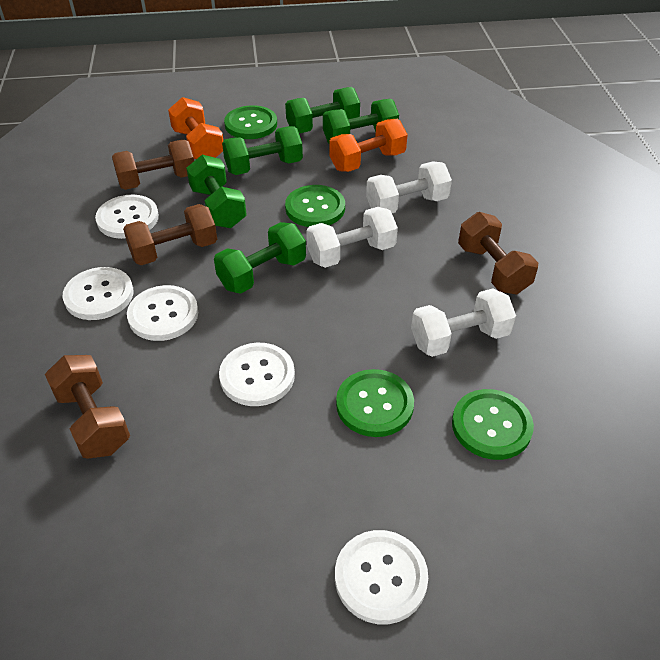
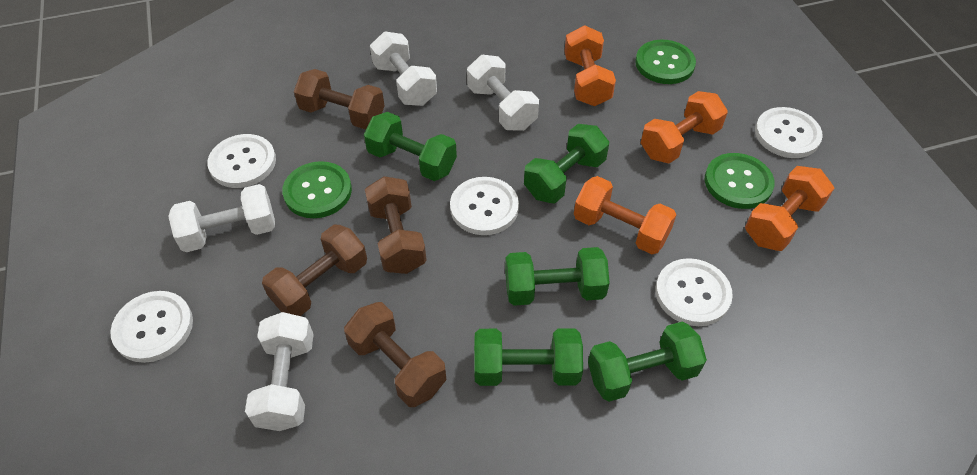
green button: [224,105,277,139] [285,185,345,227] [336,369,414,437] [452,389,534,460] = 4 -> [282,161,352,218] [635,40,696,84] [705,153,775,209] = 3
orange dumbbell: [168,97,223,159] [329,119,408,172] = 2 -> [564,26,616,106] [574,176,676,254] [641,91,728,164] [745,166,834,251] = 4
white dumbbell: [306,207,398,268] [366,161,452,213] [411,289,516,357] = 3 -> [168,184,275,252] [245,312,314,431] [370,32,437,106] [467,55,539,131] = 4

